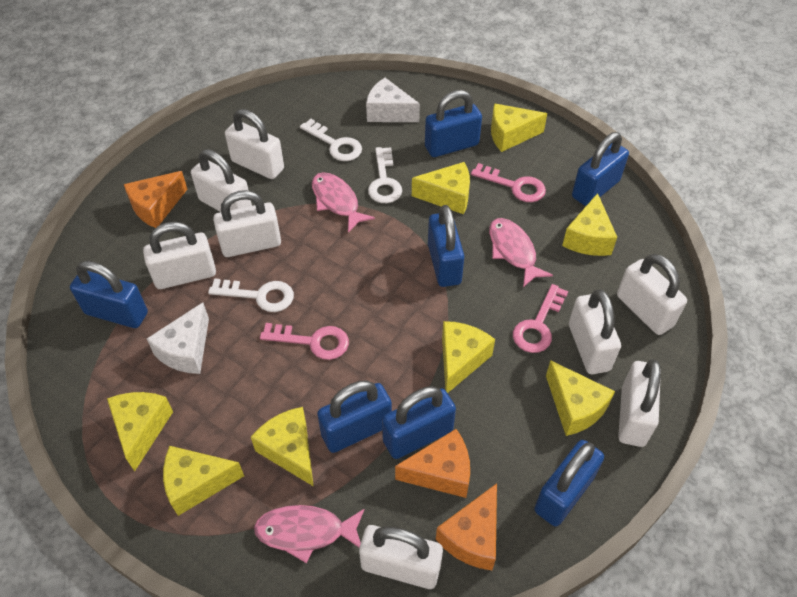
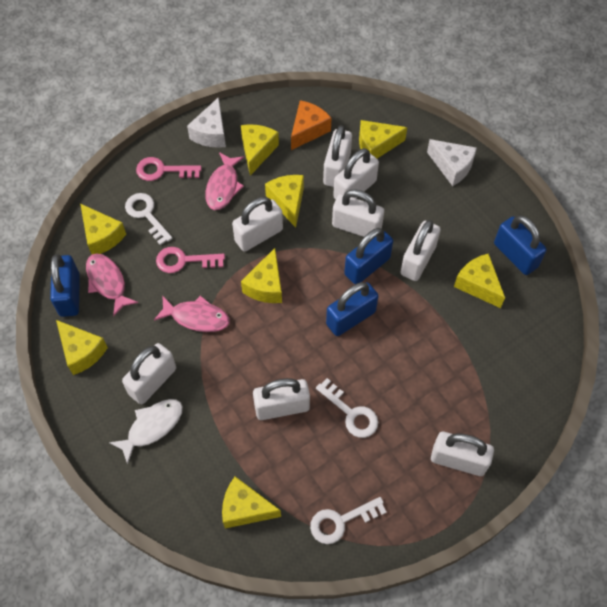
blue padlock: [70,261,148,328] [317,380,392,453] [382,386,456,459] [425,90,482,157] [428,205,464,287] [534,440,604,526] [572,132,629,206] = 7 -> [50,254,80,317] [326,282,378,336] [344,228,393,284] [494,215,547,275] = 4
orange cheese: [124,171,187,228] [395,429,470,498] [436,483,497,570] = 3 -> [291,100,332,150] = 1
pink key: [260,323,349,360] [471,163,546,202] [513,284,568,353] = 3 -> [136,157,201,181] [156,247,225,273] = 2
white fish: none = 0 -> [109,399,183,465] = 1

